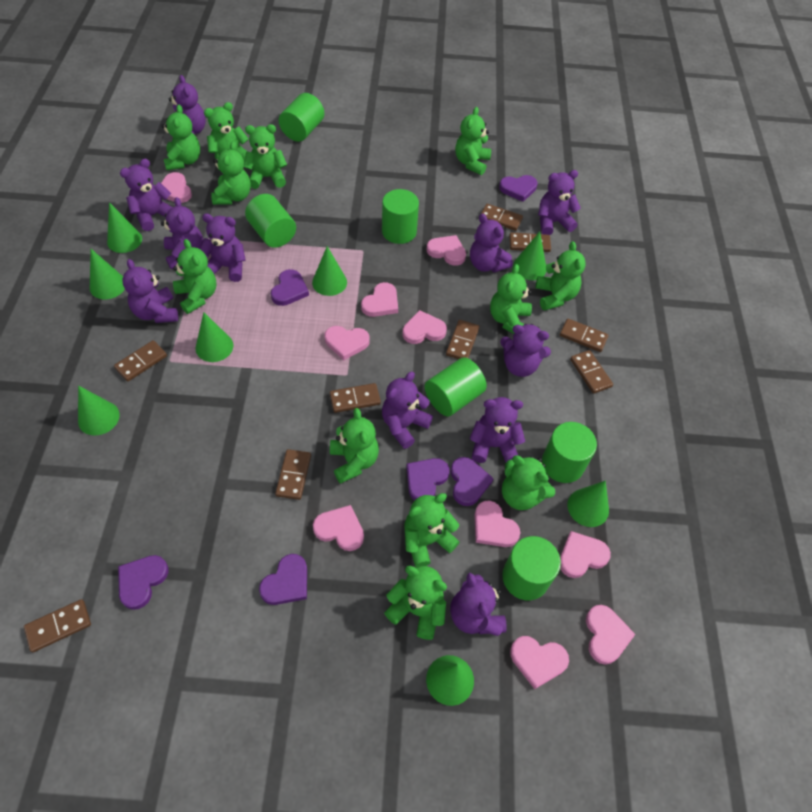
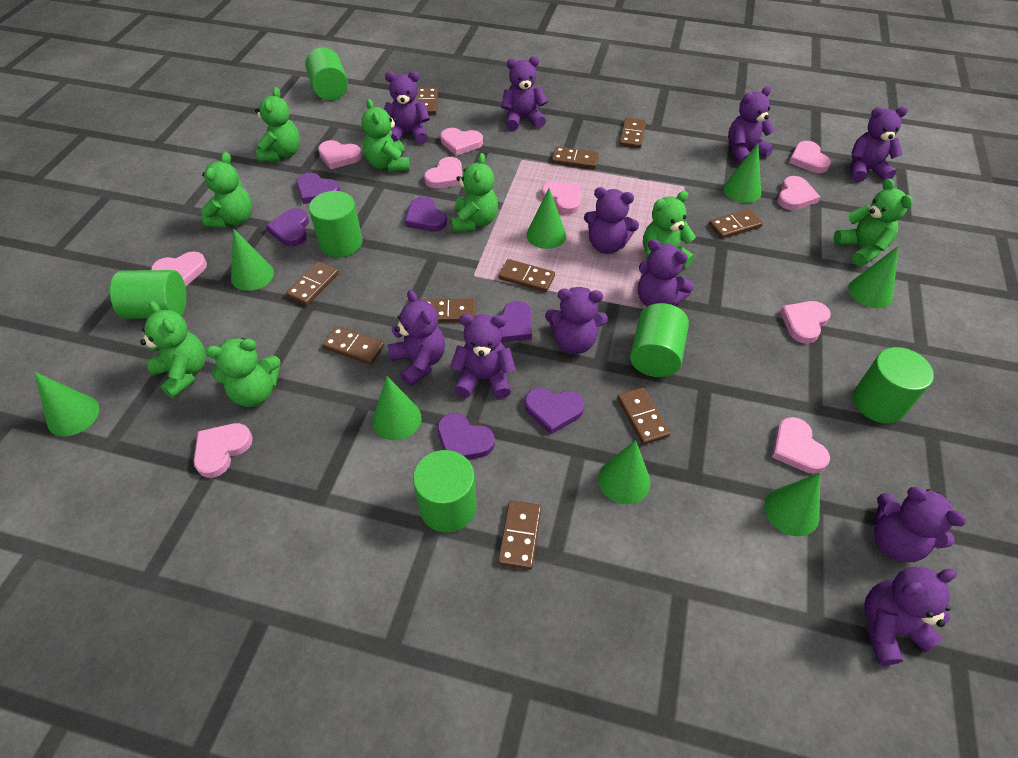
brown domino: [24,599,91,652] [114,340,167,382] [275,449,311,500] [330,383,381,413] [446,320,480,359] [481,204,523,231] [509,232,551,252] [560,319,609,352] [570,350,613,394] = 9 -> [286,261,339,306] [322,326,385,365] [417,88,438,115] [423,299,476,323] [498,500,542,570] [499,259,555,292] [552,146,599,169] [617,387,670,445] [620,118,646,148] [709,209,763,239] = 10
green teddy bear: [162,104,200,170] [173,239,216,314] [204,102,249,170] [211,141,251,205] [244,124,287,189] [330,408,379,484] [384,566,447,640] [404,493,459,567] [455,107,491,175] [490,264,532,334] [502,455,555,510] [536,241,586,310] = 12 -> [140,301,206,398] [201,152,252,228] [205,338,281,407] [255,87,300,162] [361,99,410,172] [451,153,498,232] [643,191,696,268] [834,179,913,266] = 8

